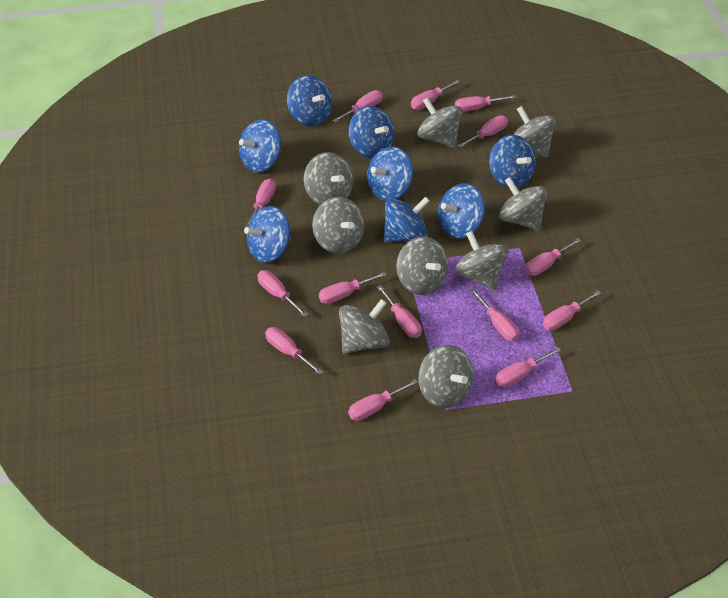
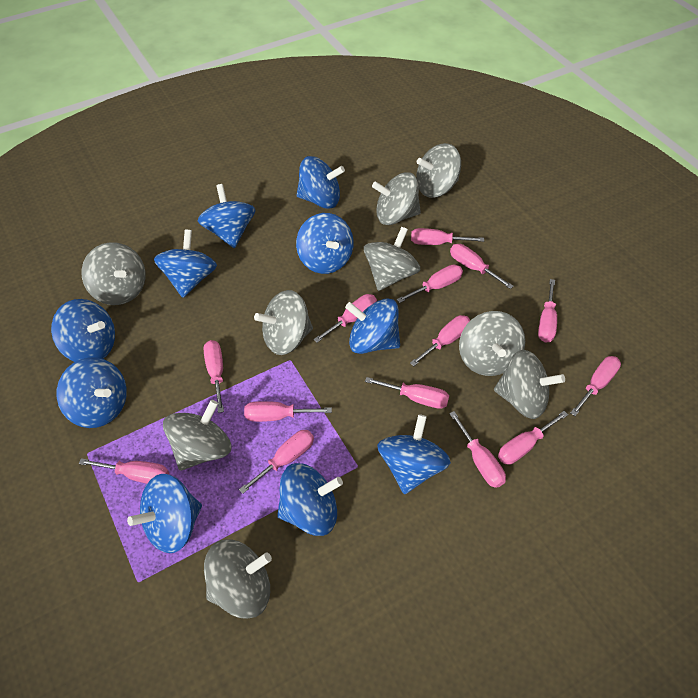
blue spinning top: [239,119,281,172] [244,206,291,263] [287,75,332,127] [349,106,394,158] [367,147,413,201] [384,196,430,242] [438,183,485,239] [489,135,536,188] = 8 -> [51,299,115,362] [57,357,127,428] [127,474,202,553] [154,229,217,298] [198,184,255,248] [277,463,343,536] [296,213,354,274] [297,156,345,209] [345,298,400,354] [377,414,451,494] = 10

